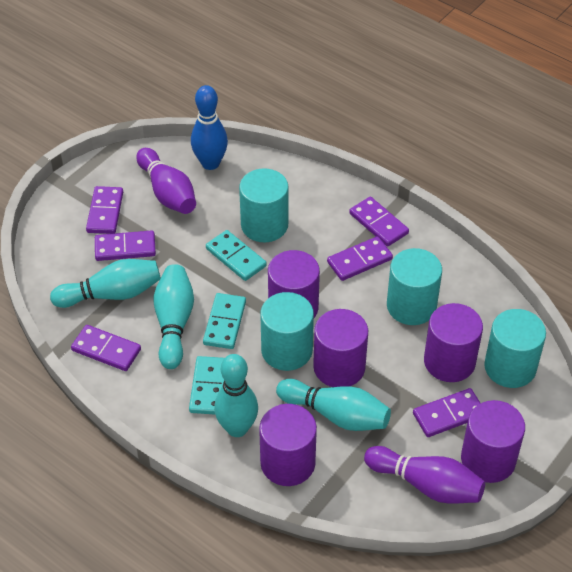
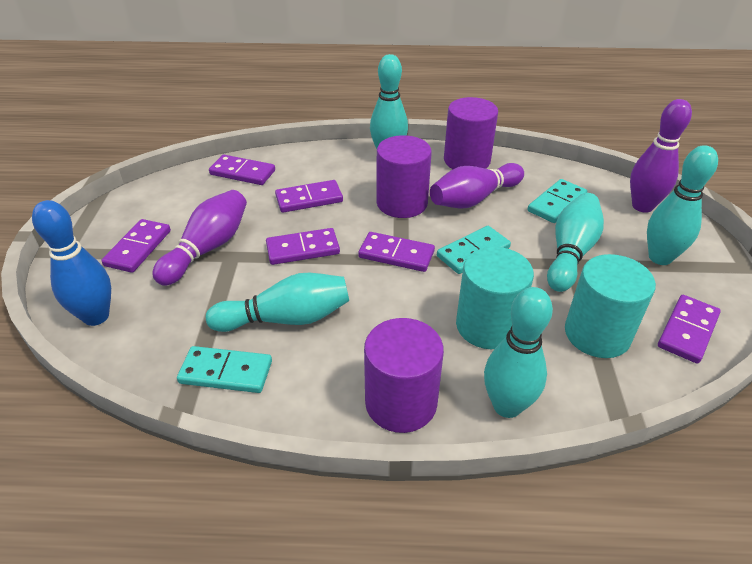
purple bowling pin: [136,148,196,214] [364,446,485,504] = 2 -> [152,190,247,286] [430,163,524,209] [630,99,692,213] = 3
purple cylinder: [259,404,317,486] [268,250,320,318] [313,309,368,387] [424,303,483,382] [461,400,525,483] = 5 -> [364,318,444,433] [377,135,432,218] [444,97,498,169] = 3
turquoise bowling pin: [50,259,161,308] [153,264,194,369] [214,354,258,437] [276,379,391,431] = 4 -> [206,273,349,332] [370,54,408,149] [484,287,553,418] [547,193,604,292] [647,145,718,265] = 5
turquoise cylinder: [239,168,288,242] [260,292,314,371] [387,248,442,325] [484,309,546,388] = 4 -> [456,247,534,349] [565,254,656,358] = 2

